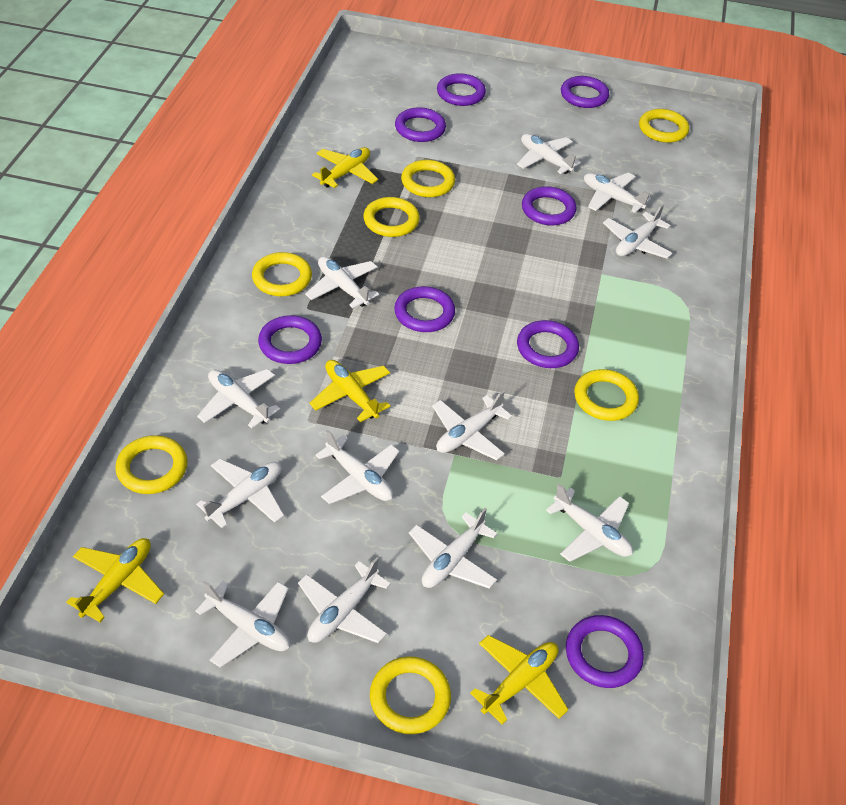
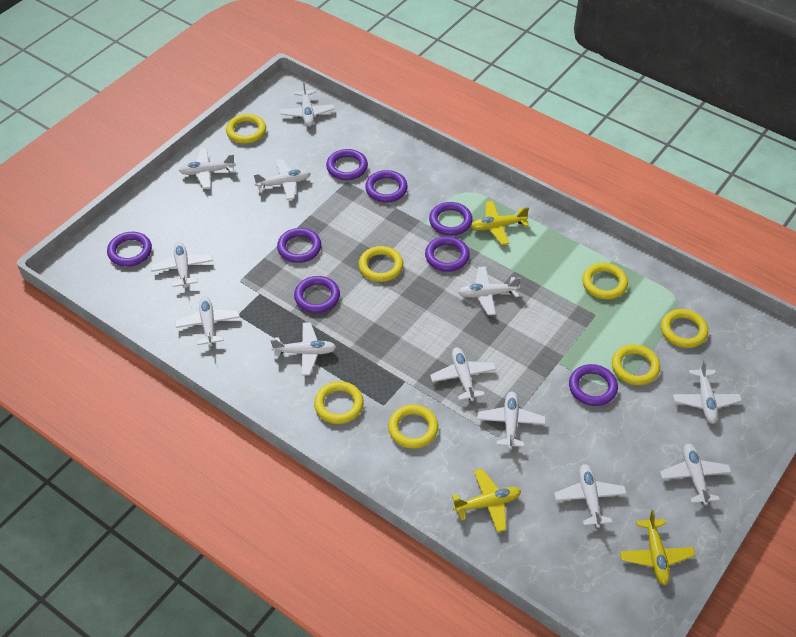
yellow plane: [66,538,164,622] [309,360,390,422] [312,147,378,188] [470,635,569,725] = 4 -> [452,469,521,533] [471,201,529,245] [620,510,695,585] = 3

